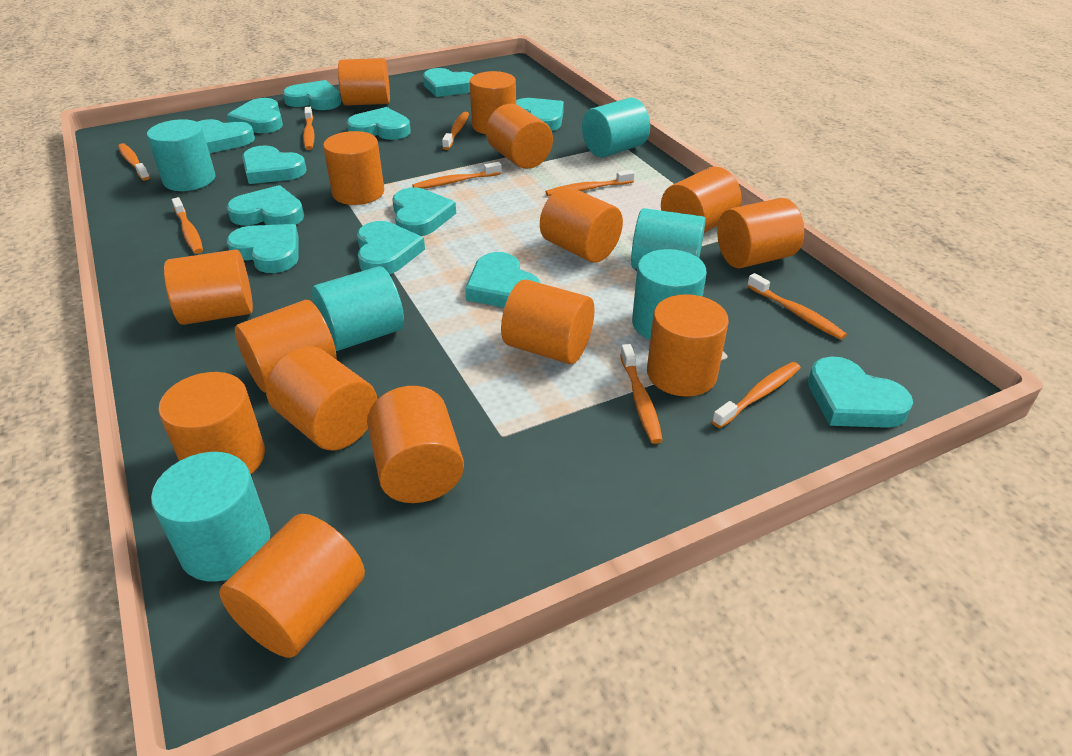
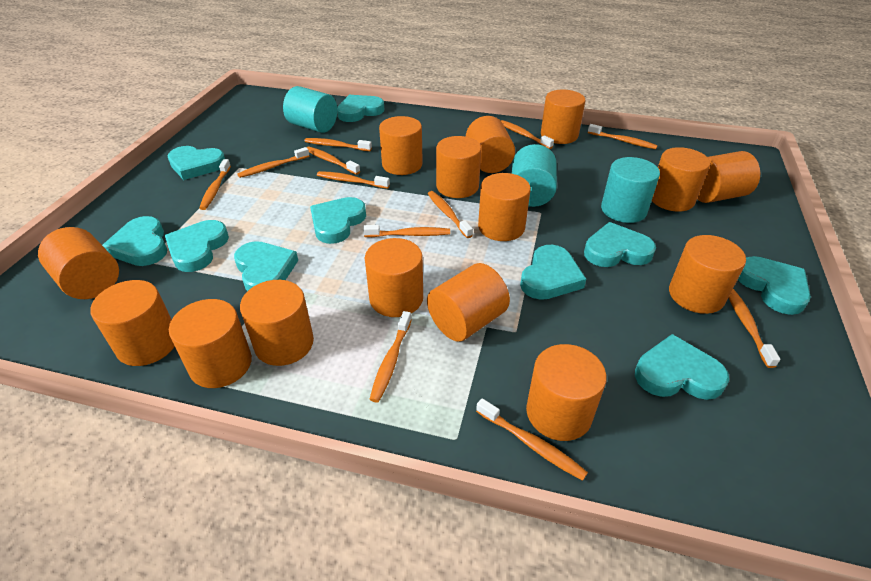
orange toothbrush: [118,143,150,180] [172,197,203,254] [303,107,315,150] [412,162,502,189] [442,112,469,150] [545,170,635,196] [620,344,663,444] [712,362,801,428] [747,273,847,340] = 9 -> [199,159,231,210] [237,147,309,178] [304,138,372,151] [307,147,360,175] [317,171,390,189] [363,225,450,237] [369,311,411,403] [428,191,473,238] [476,398,588,481] [501,120,554,149] [588,124,658,149] [729,289,780,368] = 12
turquoise cylinder: [147,119,216,191] [151,452,270,582] [312,266,404,351] [582,97,650,158] [631,208,706,269] [632,249,707,340] = 6 -> [283,86,337,133] [512,144,557,207] [601,157,660,223] = 3
turquoise heart: [198,119,255,153] [227,98,283,133] [227,185,304,225] [227,224,299,273] [242,145,307,184] [283,80,341,110] [347,107,411,140] [357,221,425,274] [392,188,456,236] [423,68,475,97] [465,252,541,308] [516,98,564,131] [808,356,913,428] = 13 -> [102,216,167,266] [165,220,229,272] [168,146,225,180] [234,241,298,291] [310,197,366,244] [337,95,384,122] [520,245,586,300] [584,222,656,267] [635,334,729,400] [738,256,811,315] = 10

